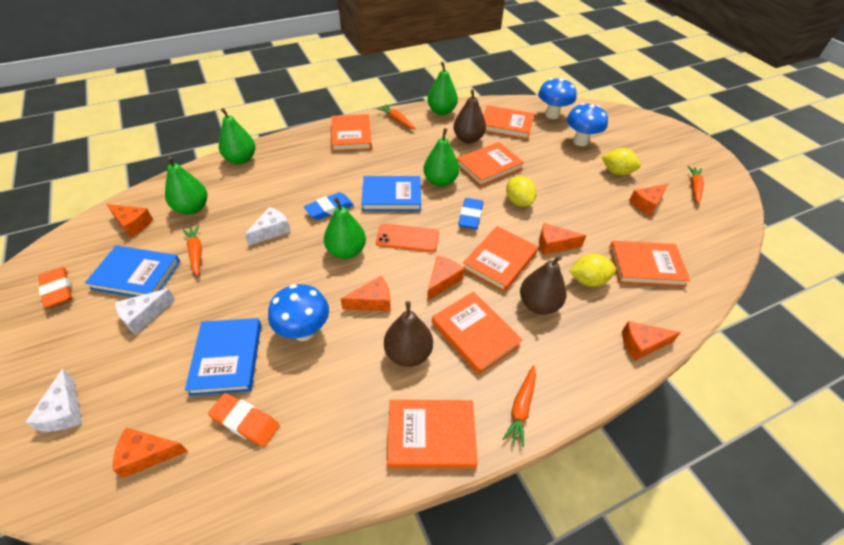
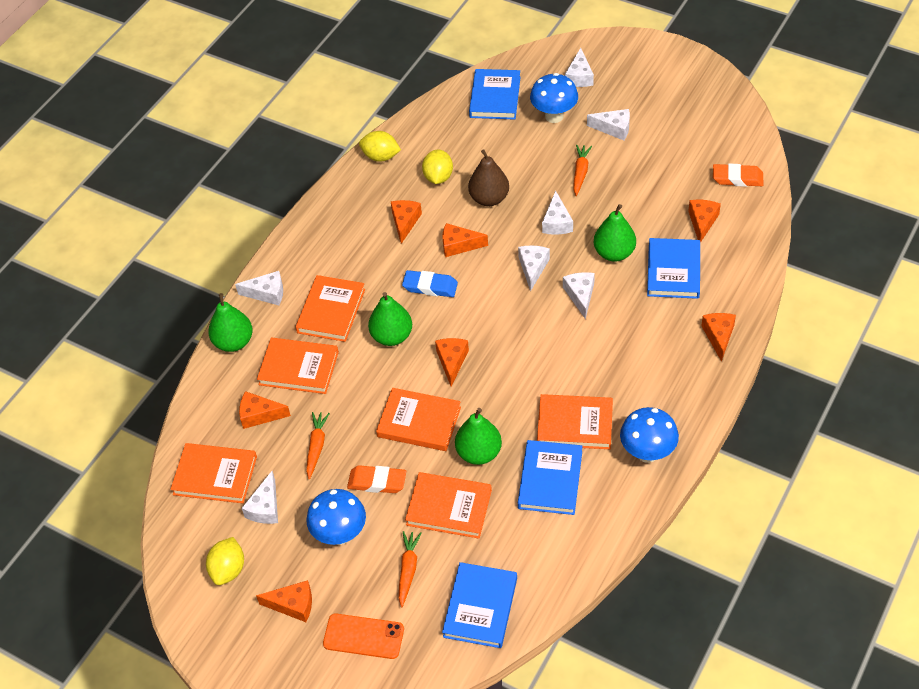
blue book: [85,245,180,297] [185,318,261,396] [361,176,421,211] = 3 -> [442,562,517,648] [469,69,521,120] [518,440,582,515] [647,238,700,299] = 4
blue eraser: [304,192,354,220] [458,198,483,229] = 2 -> [402,270,458,297] = 1
brown pear: [384,301,433,367] [453,89,486,143] [520,255,566,315] = 3 -> [468,149,509,206] = 1
green pear: [165,156,207,214] [219,108,255,164] [324,197,366,259] [423,128,459,187] [427,62,458,115] = 5 -> [208,293,253,352] [368,292,412,346] [455,408,502,465] [594,204,636,261] = 4
orange book: [331,114,372,152] [387,400,478,469] [432,291,522,375] [457,142,524,187] [463,226,538,292] [483,105,535,139] [609,241,691,287] = 7 -> [170,443,257,503] [257,338,339,394] [296,275,365,342] [376,388,461,451] [405,472,492,539] [537,394,613,449] = 6
orange carrot: [182,225,202,276] [377,105,416,129] [503,365,536,447] [688,166,704,205] = 4 -> [306,412,330,479] [399,531,422,607] [573,145,592,196] = 3
white cheese: [25,369,82,432] [115,289,175,334] [245,207,291,245] = 3 -> [235,271,283,305] [242,471,278,524] [518,245,550,292] [542,191,573,235] [563,272,595,319] [565,48,594,87] [587,109,630,140] = 7

